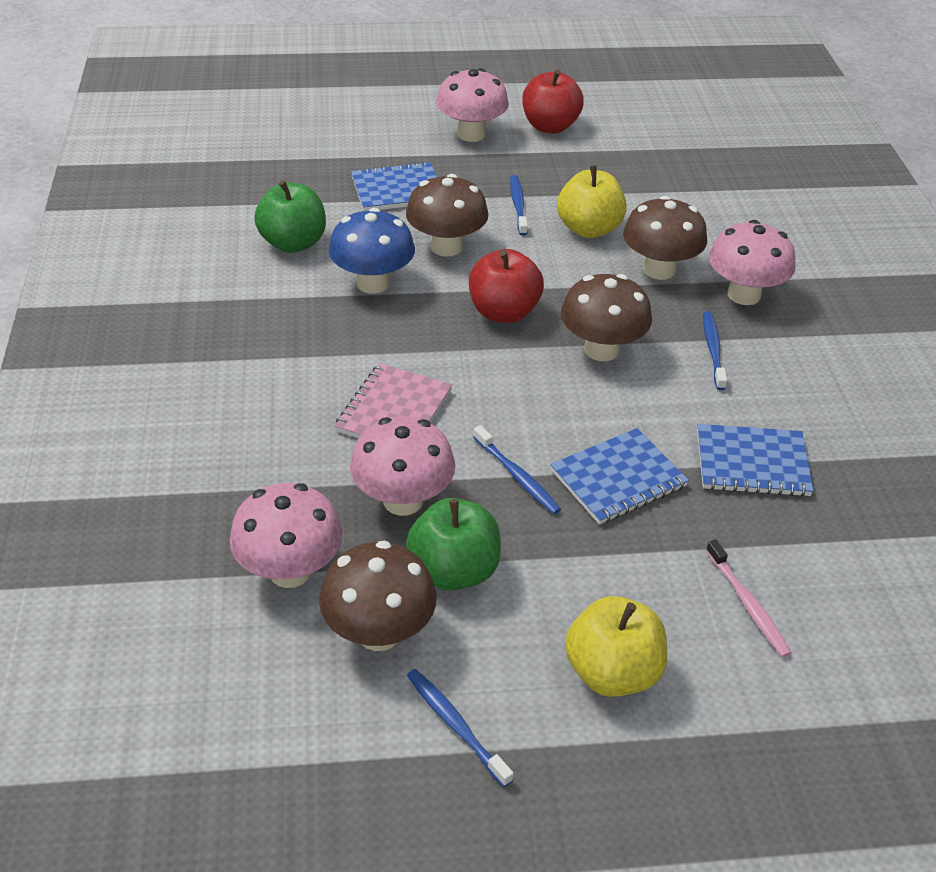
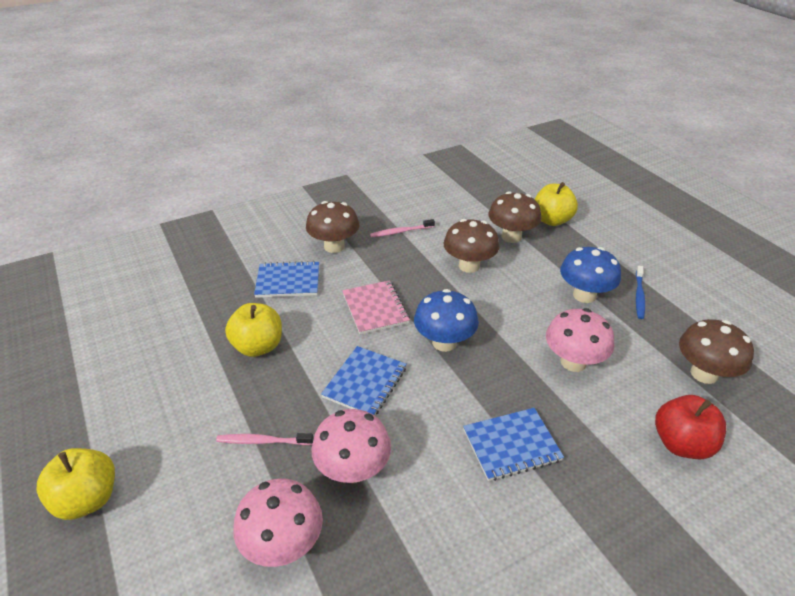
blue mushroom: [329,208,415,294] = 1 -> [414,289,479,352] [560,247,621,303] = 2
blue toothbrush: [407,669,514,787] [473,425,561,514] [510,175,528,236] [703,311,727,390] = 4 -> [636,265,645,319] = 1
green apple: [254,180,326,253] [406,498,501,591] = 2 -> none = 0
pink mushroom: [230,483,343,588] [350,416,455,516] [436,68,509,142] [709,220,796,305] = 4 -> [233,478,323,567] [312,409,391,483] [546,308,614,372] = 3
pink toothbrush: [706,539,791,657] = 1 -> [216,433,313,445] [370,219,435,238] = 2
red apple: [469,249,544,323] [522,69,584,133] = 2 -> [655,395,726,459] = 1
yellow apple: [557,165,627,238] [565,596,667,697] = 2 -> [36,448,115,520] [225,303,282,357] [535,182,578,226] = 3

